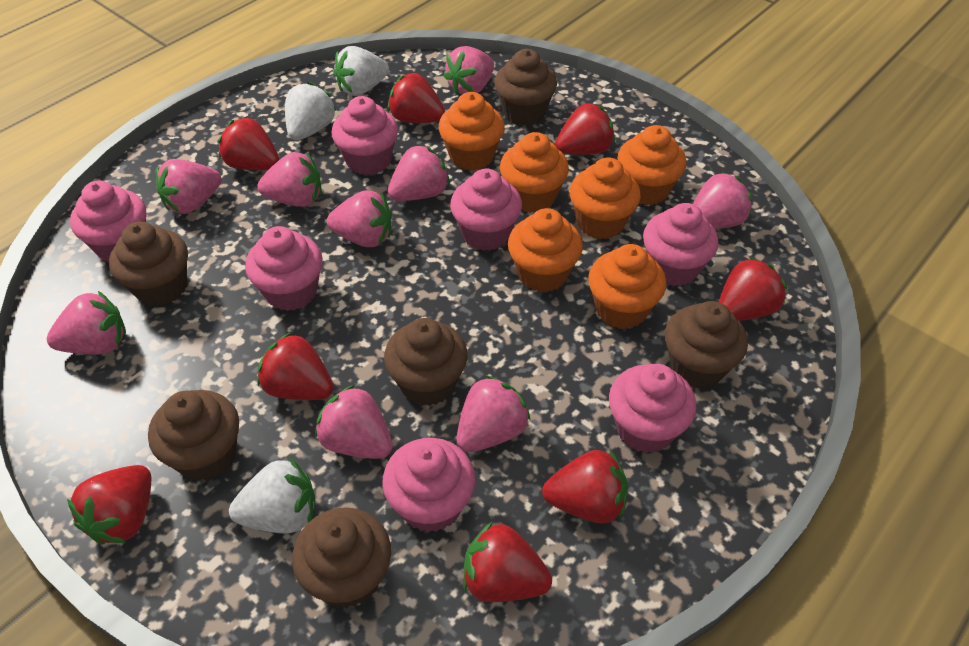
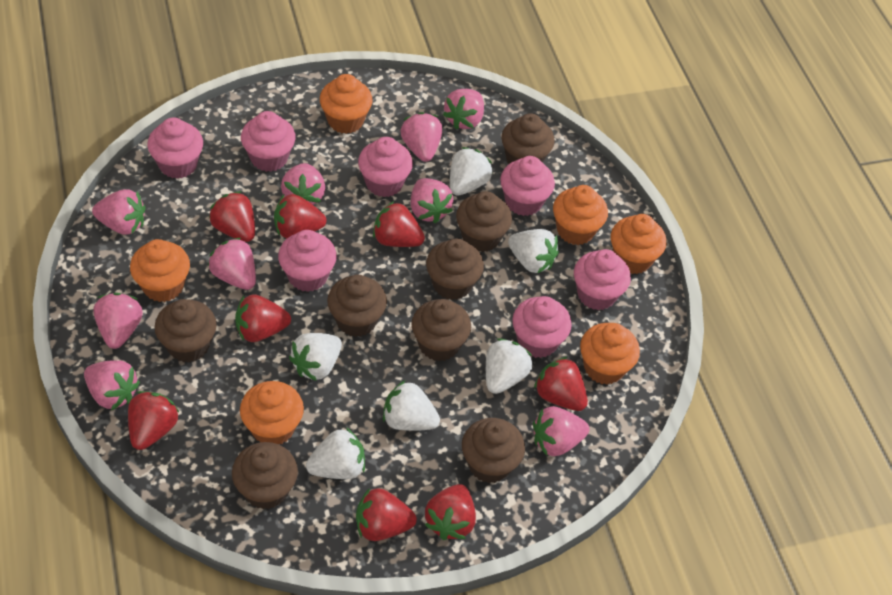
brown cupcake: [109,222,188,306] [148,390,239,481] [292,507,391,608] [384,318,468,406] [494,49,557,125] [665,301,748,388] = 6 -> [155,299,217,362] [232,442,298,509] [327,275,387,337] [411,299,471,361] [426,238,484,300] [456,191,512,252] [462,418,525,483] [502,113,555,164] = 8
white strawberry: [229,457,315,534] [285,82,336,140] [334,46,389,96] = 3 -> [289,333,342,381] [306,427,365,479] [383,380,440,431] [450,147,492,196] [486,338,532,394] [508,229,559,274] = 6

